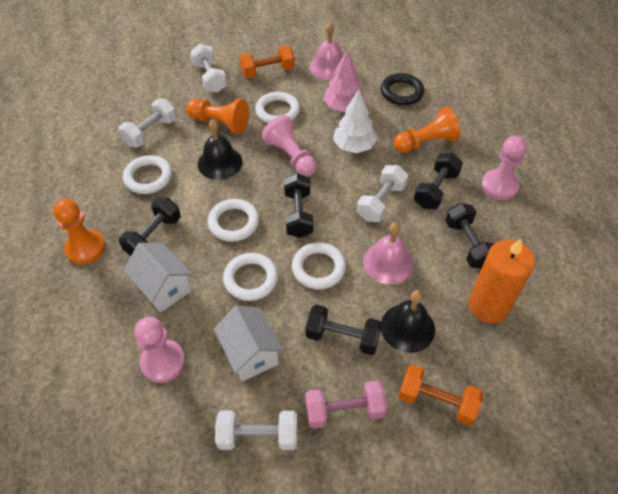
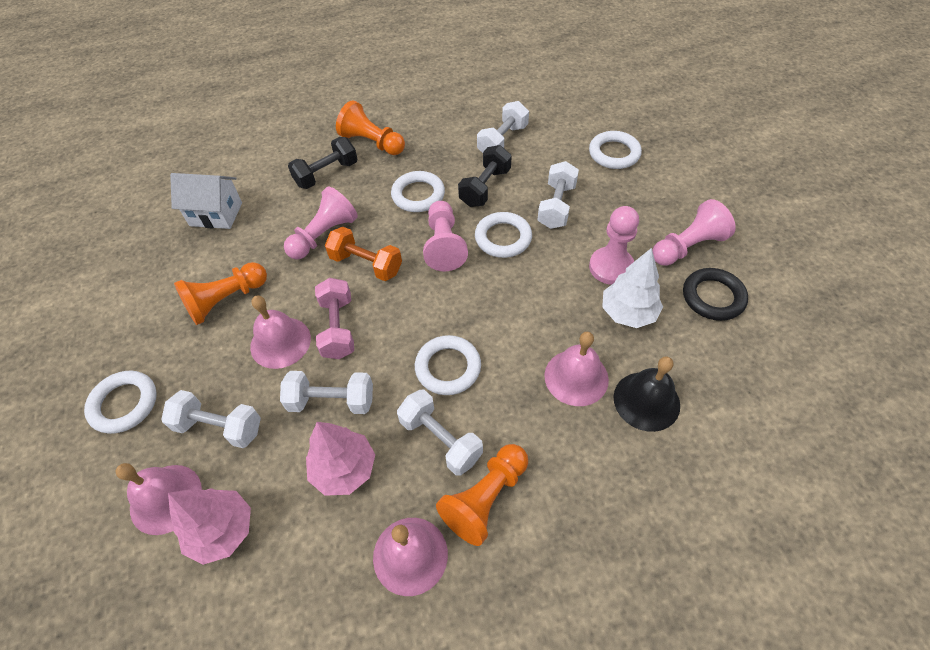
black bell: [198,119,243,180] [381,290,435,353] = 2 -> [614,356,680,432] = 1
black dumbbell: [119,197,181,256] [284,173,313,238] [305,305,382,355] [414,153,463,209] [445,203,494,269] = 5 -> [288,137,358,189] [458,145,512,207] = 2
orange candle: [469,239,535,323] = 1 -> none = 0
orange dumbbell: [239,45,295,78] [399,365,483,426] = 2 -> [325,227,402,281] = 1
pink bell: [309,22,343,80] [363,222,414,284] = 2 -> [116,463,202,535] [250,295,311,369] [373,518,448,596] [544,332,609,406] = 4
pink pawn: [134,317,185,383] [262,115,317,177] [481,136,527,200] = 3 -> [284,186,358,260] [423,201,468,271] [589,206,639,285] [652,199,736,266] = 4
pink tree: [323,49,365,112] = 1 -> [168,488,251,565] [306,422,375,496] = 2
white dumbbell: [118,99,177,147] [190,44,227,93] [215,410,297,450] [357,165,408,222] = 4 -> [161,390,261,448] [280,371,373,414] [397,389,483,476] [477,101,529,153] [537,161,579,229] = 5
white house: [124,243,192,313] [214,306,284,382] = 2 -> [170,173,242,229] = 1

